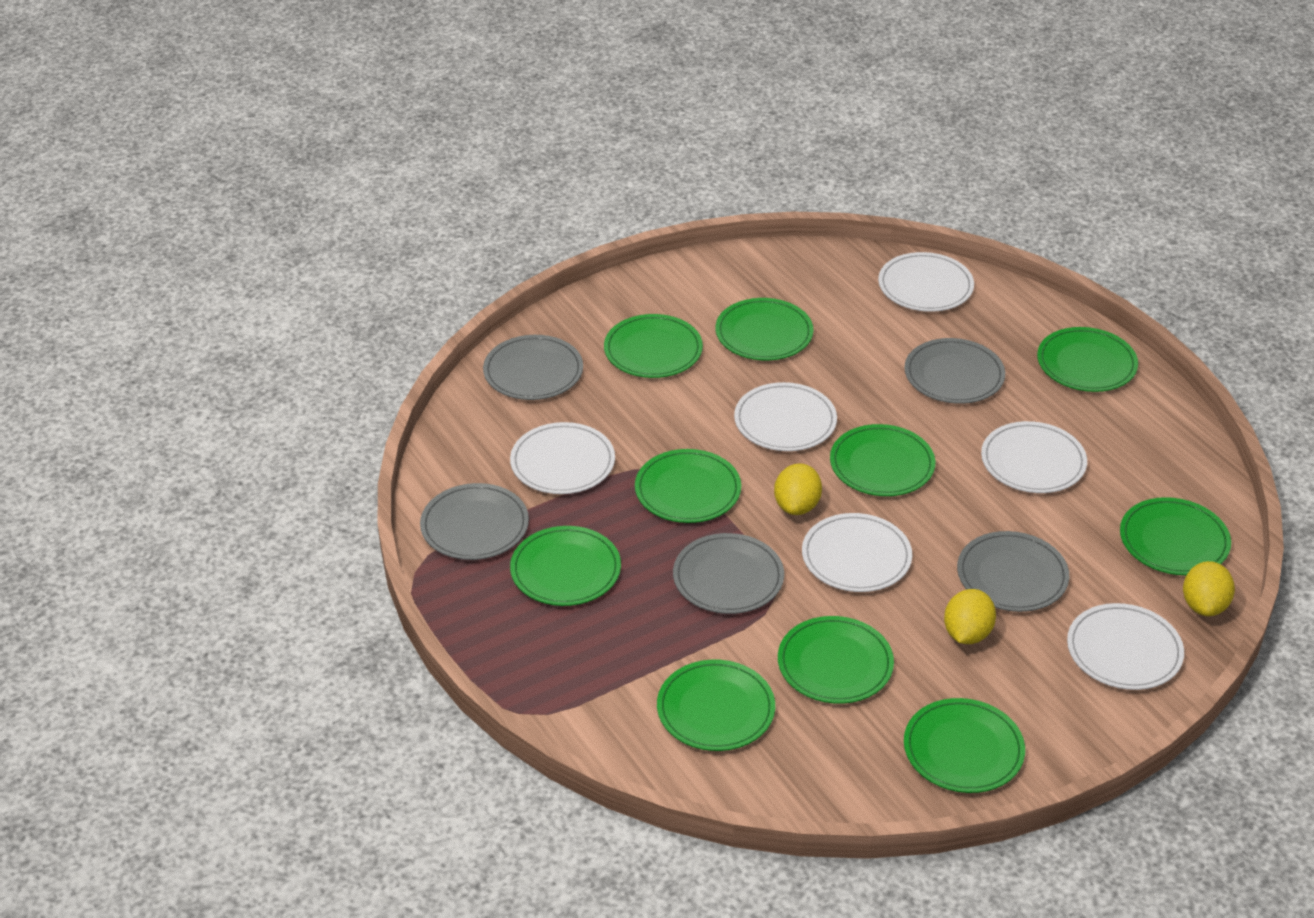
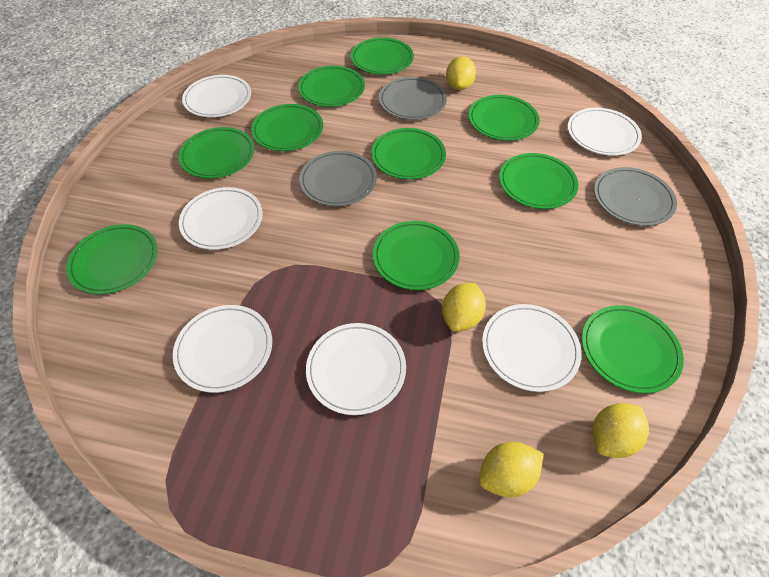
grey plate: [420,483,529,560] [483,335,583,400] [673,533,784,614] [904,338,1005,404] [957,531,1069,612] = 5 -> [299,151,377,206] [379,77,447,120] [594,167,677,226] = 3
yellow lemon: [774,463,822,515] [944,589,996,644] [1183,561,1235,616] = 3 -> [442,283,486,332] [446,56,476,90] [479,442,544,497] [592,403,649,458] = 4

